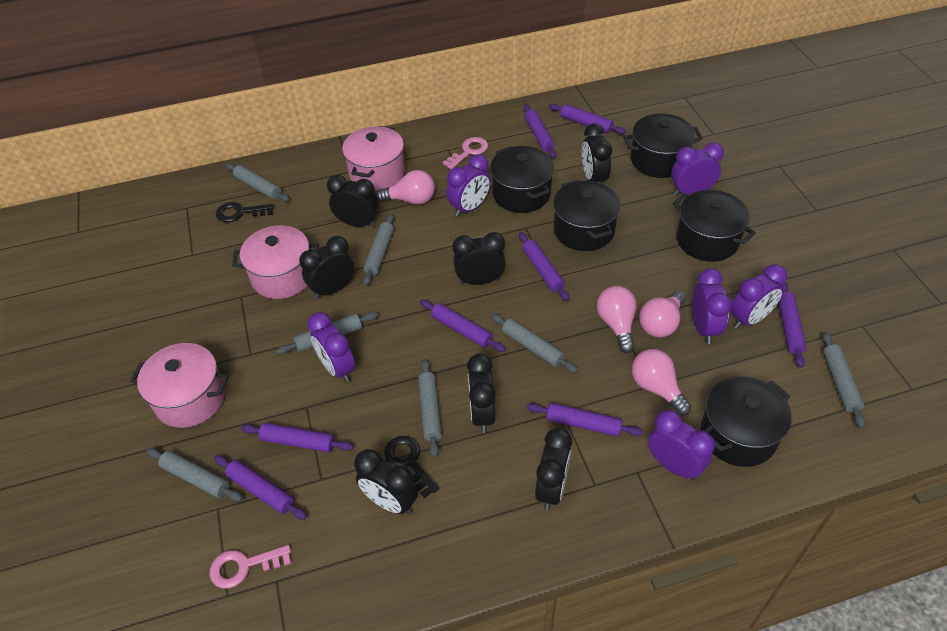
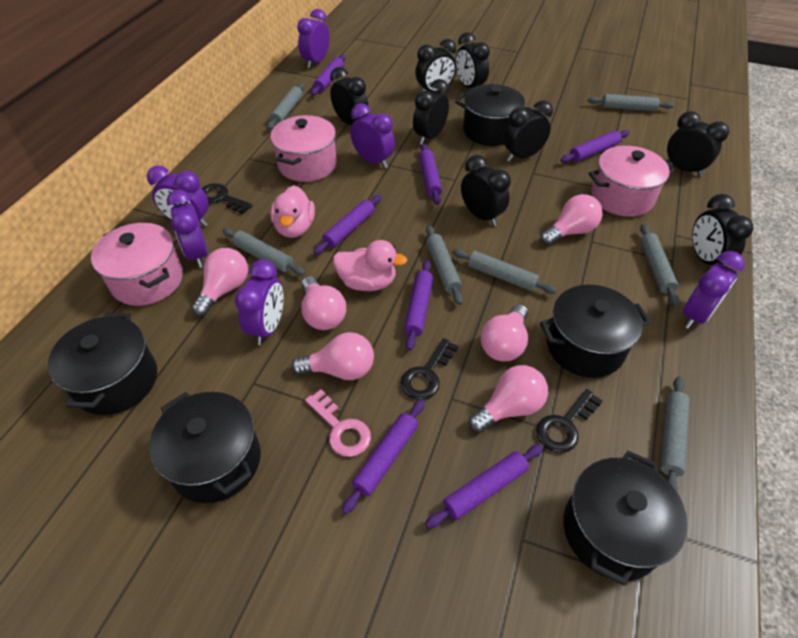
black clock: [299,236,354,299] [327,175,379,227] [354,449,418,514] [452,232,506,285] [467,354,496,433] [535,428,572,510] [582,124,612,183] = 7 -> [330,67,368,125] [413,79,449,145] [415,39,456,92] [455,32,490,88] [461,155,511,226] [504,100,553,162] [666,111,729,177] [692,194,753,265] = 8
black key: [216,202,274,222] [384,436,440,498] = 2 -> [202,183,253,214] [400,338,459,400] [536,389,603,453] = 3
pink duck: none = 0 -> [270,185,315,238] [333,240,407,291] = 2
pink key: [210,545,291,588] [442,137,488,169] = 2 -> [305,389,371,457] = 1
pink light bulb: [376,170,435,205] [597,286,637,353] [632,349,692,415] [639,291,686,338] = 4 -> [192,248,248,316] [292,332,374,380] [301,276,346,330] [469,365,548,433] [481,304,528,361] [541,194,603,245] = 6
purple rolling pin: [214,455,307,520] [241,423,354,453] [420,299,506,352] [519,232,569,301] [524,104,556,158] [527,403,643,437] [549,104,626,134] [778,282,807,368] = 8 -> [311,55,345,95] [314,195,381,255] [342,399,425,514] [404,260,433,351] [419,144,442,205] [425,444,543,529] [561,130,629,163] = 7

